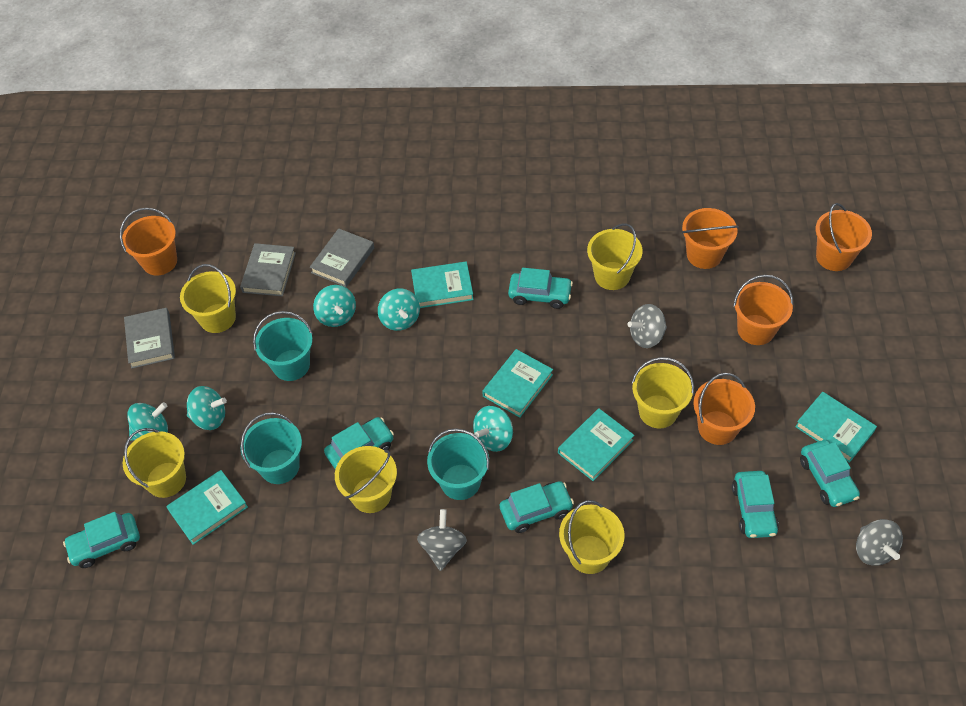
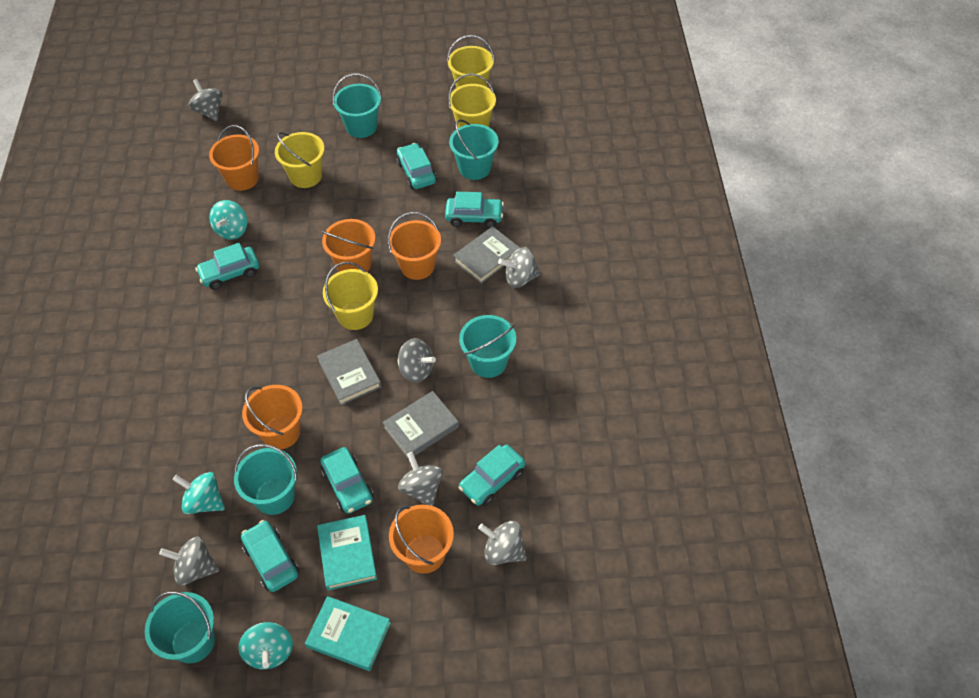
grey spinning top: [417,509,467,571] [628,304,667,348] [856,519,903,566] = 3 -> [159,537,219,586] [188,79,222,121] [397,338,436,383] [398,452,443,506] [478,521,527,565] [498,247,541,288] = 6
turquoise book: [166,470,248,545] [411,261,474,308] [482,349,553,418] [558,408,634,481] [795,392,877,463] = 5 -> [305,596,391,671] [317,515,377,591] = 2
turquoise bucket: [240,412,302,484] [253,311,313,381] [427,428,489,500] = 3 -> [145,592,215,663] [234,444,297,515] [332,73,381,138] [449,119,499,180] [459,315,516,378] = 5
turquoise spinning top: [127,402,168,441] [187,386,227,430] [313,285,356,327] [378,288,420,331] [473,406,513,452] = 5 -> [172,472,225,514] [209,200,247,240] [238,622,293,669] = 3
yellow bucket: [123,428,186,498] [180,264,236,333] [335,446,397,513] [559,500,625,574] [587,223,643,290] [632,357,694,428] = 6 -> [275,132,325,188] [323,262,378,330] [447,35,495,88] [448,74,496,128] = 4

